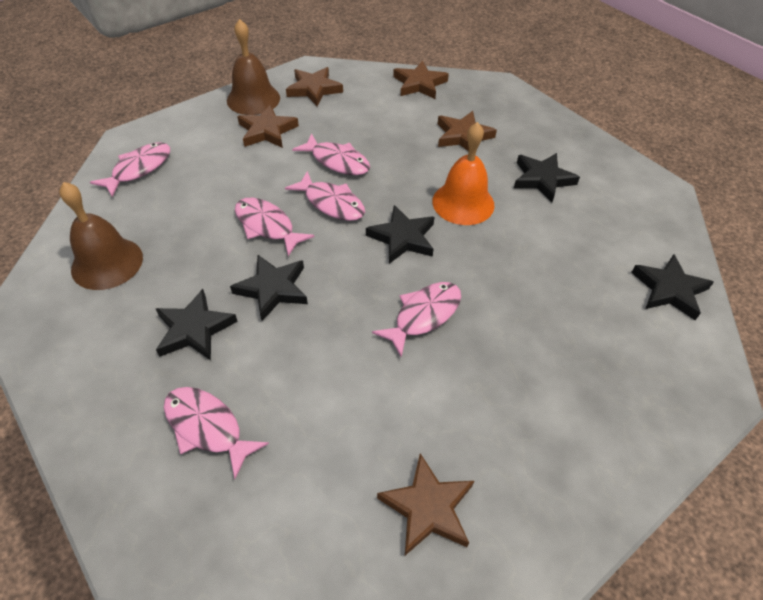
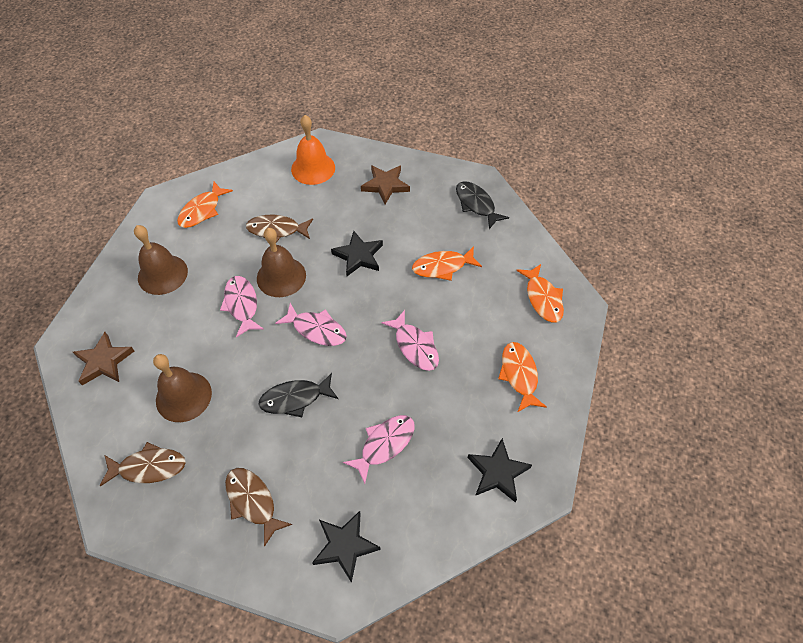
black fish: none = 0 -> [258,373,338,417] [456,181,509,229] = 2
black star: [156,289,238,360] [230,255,308,321] [366,205,434,264] [514,153,580,202] [631,254,714,320] = 5 -> [312,511,381,583] [331,231,383,276] [468,438,532,503] = 3
brown bell: [59,182,143,290] [227,19,280,115] = 2 -> [134,225,188,295] [153,354,212,422] [257,228,306,297] = 3
brown fish: none = 0 -> [100,442,186,486] [225,468,292,547] [246,215,313,243] = 3
brown star: [237,104,299,148] [286,67,343,106] [377,453,474,555] [393,61,449,99] [438,111,497,151] = 5 -> [73,332,134,385] [361,165,410,204] = 2
orange fish: none = 0 -> [177,182,233,228] [412,246,482,281] [498,342,547,412] [516,264,564,322] = 4
pink fish: [90,142,170,197] [164,387,269,479] [235,198,314,256] [285,171,365,221] [292,133,370,175] [372,282,461,357] = 6 -> [220,276,264,337] [275,303,347,346] [343,415,415,484] [381,310,439,371] = 4

